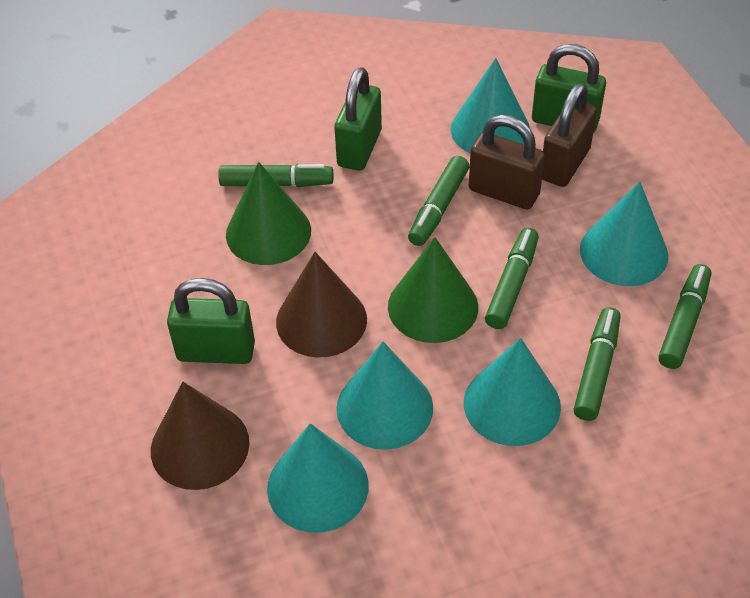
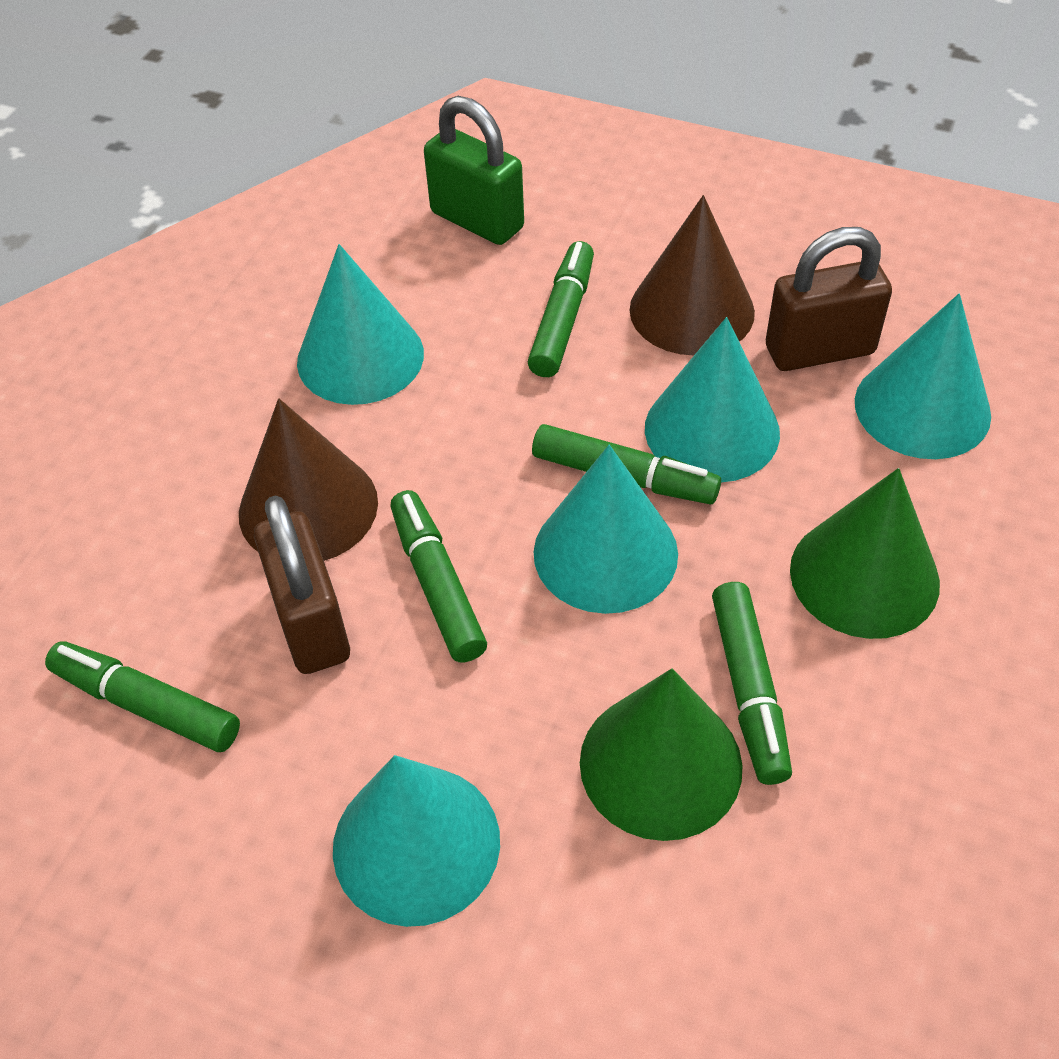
green padlock: [167,278,255,364] [334,67,382,171] [532,44,606,133] = 3 -> [424,96,524,245] = 1

